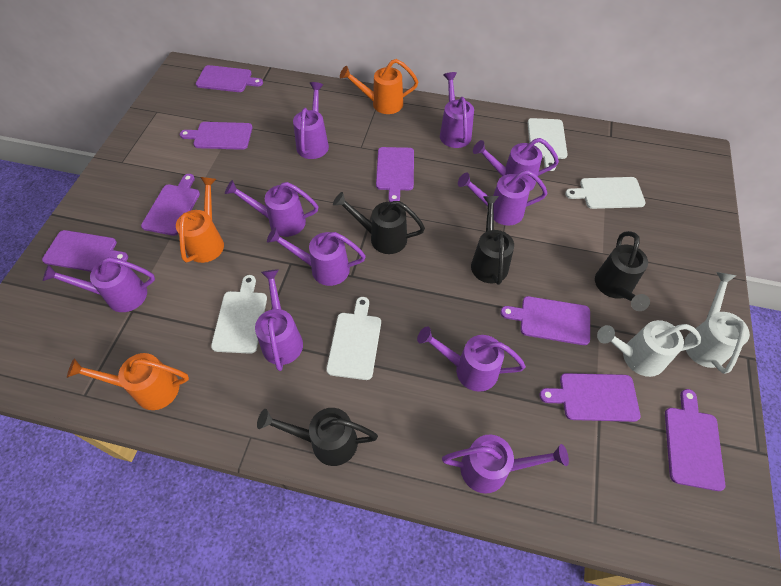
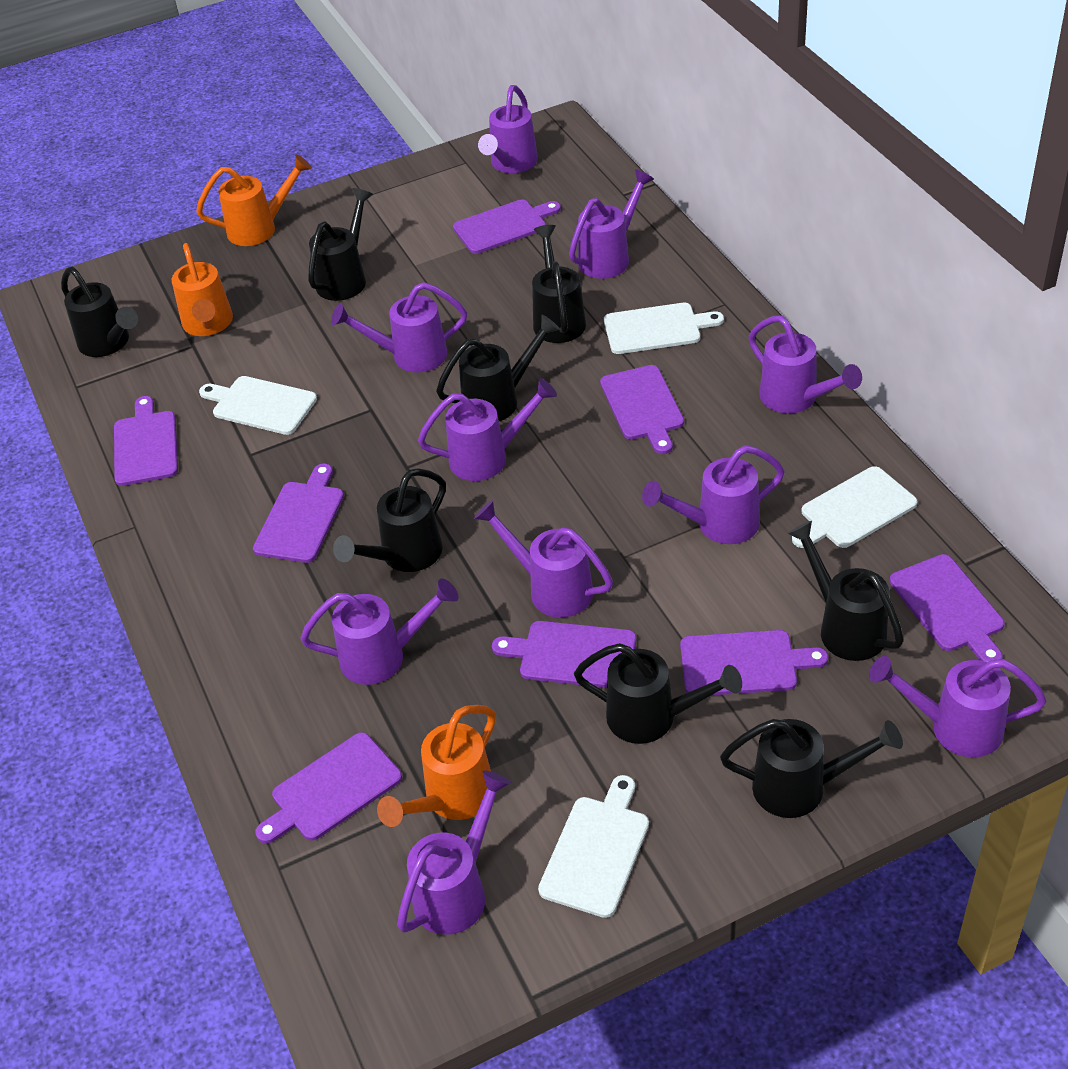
black watering can: [257,408,378,466] [333,192,425,254] [471,196,514,285] [595,231,650,311] = 4 -> [61,267,138,357] [308,188,373,301] [333,468,446,572] [436,315,560,421] [532,225,586,343] [574,643,742,744] [720,719,903,818] [787,521,904,661] = 8
white watering can: [597,320,702,377] [684,272,750,374] = 2 -> none = 0

